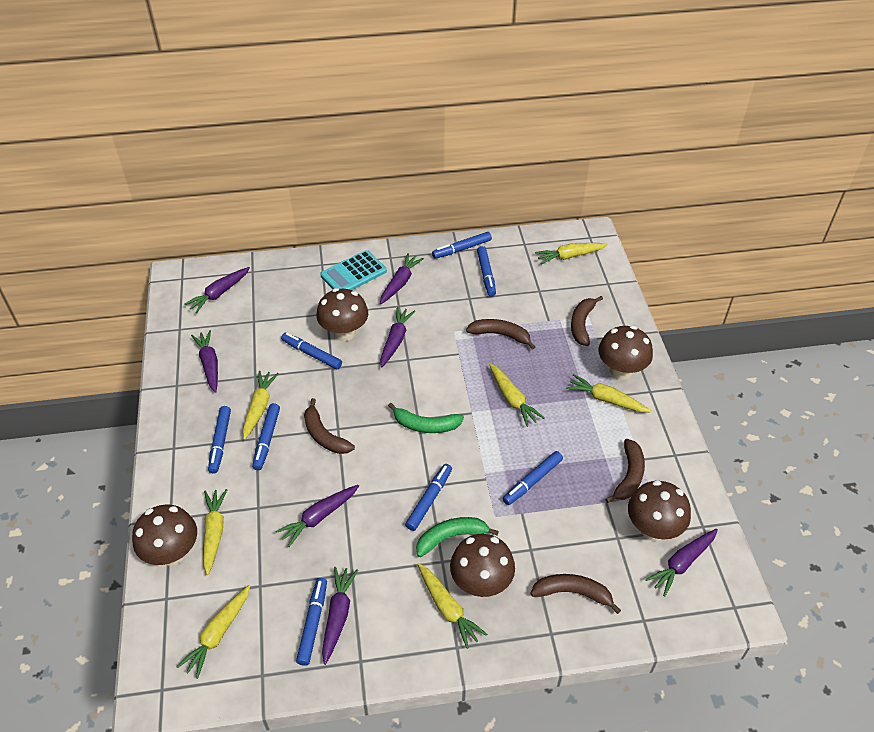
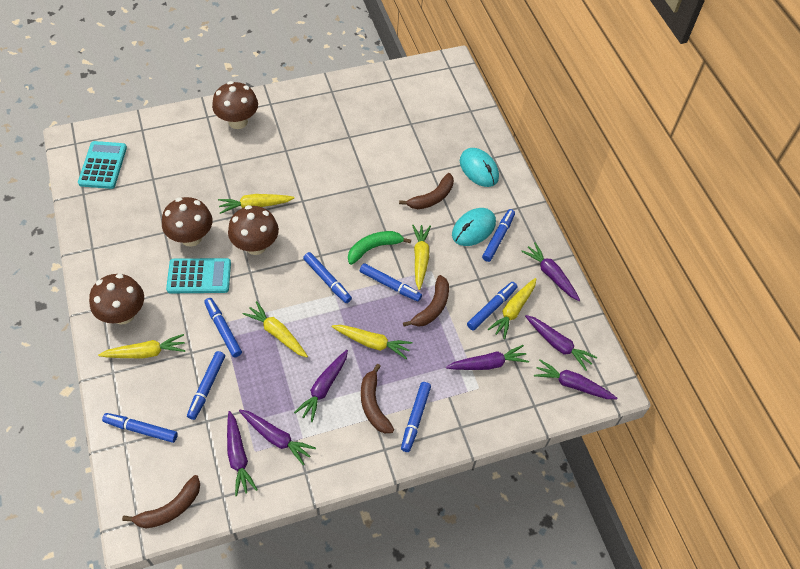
brown banana: [304,398,355,454] [466,319,535,350] [530,574,621,614] [571,296,603,346] [605,439,645,503] = 5 -> [122,475,200,528] [361,364,394,433] [399,173,454,209] [403,275,449,327] = 4
brown mushroom: [132,504,197,566] [316,288,368,341] [450,534,515,597] [598,325,653,380] [628,480,691,541] = 5 -> [89,274,144,324] [162,197,213,247] [212,81,258,129] [228,205,279,255] = 4
green banana: [388,403,464,433] [416,517,499,557] = 2 -> [348,231,411,265] = 1
turquoise calculator: [320,250,387,290] = 1 -> [78,141,127,189] [166,258,231,293] = 2
turquoise mouse: none = 0 -> [452,208,496,246] [460,148,499,187] = 2
yellow carrot: [177,585,250,679] [203,489,227,575] [243,371,279,440] [418,563,487,649] [489,364,544,427] [535,243,608,265] [566,374,651,412] = 7 -> [98,334,185,358] [218,194,295,214] [242,301,308,358] [332,325,413,359] [412,225,431,290] [488,278,537,339] = 6

